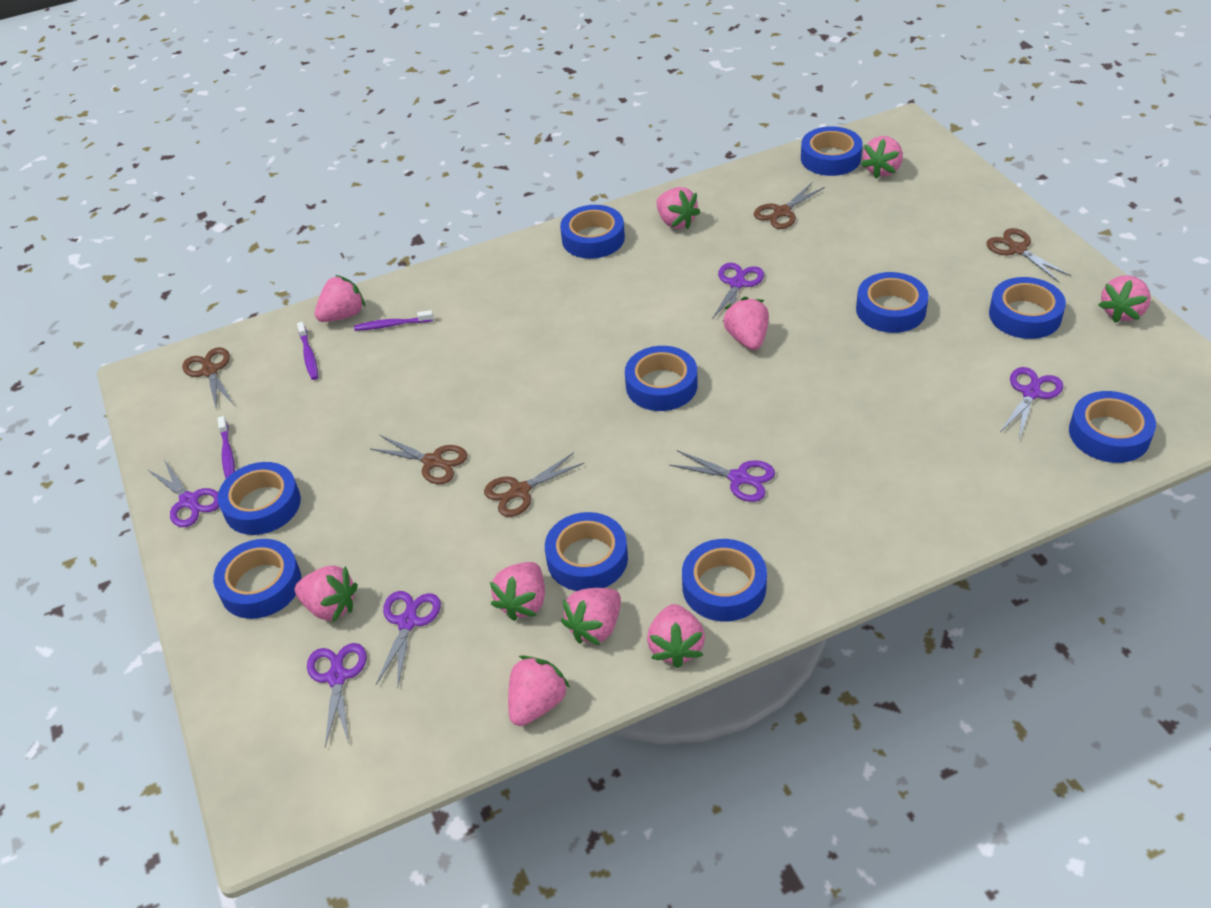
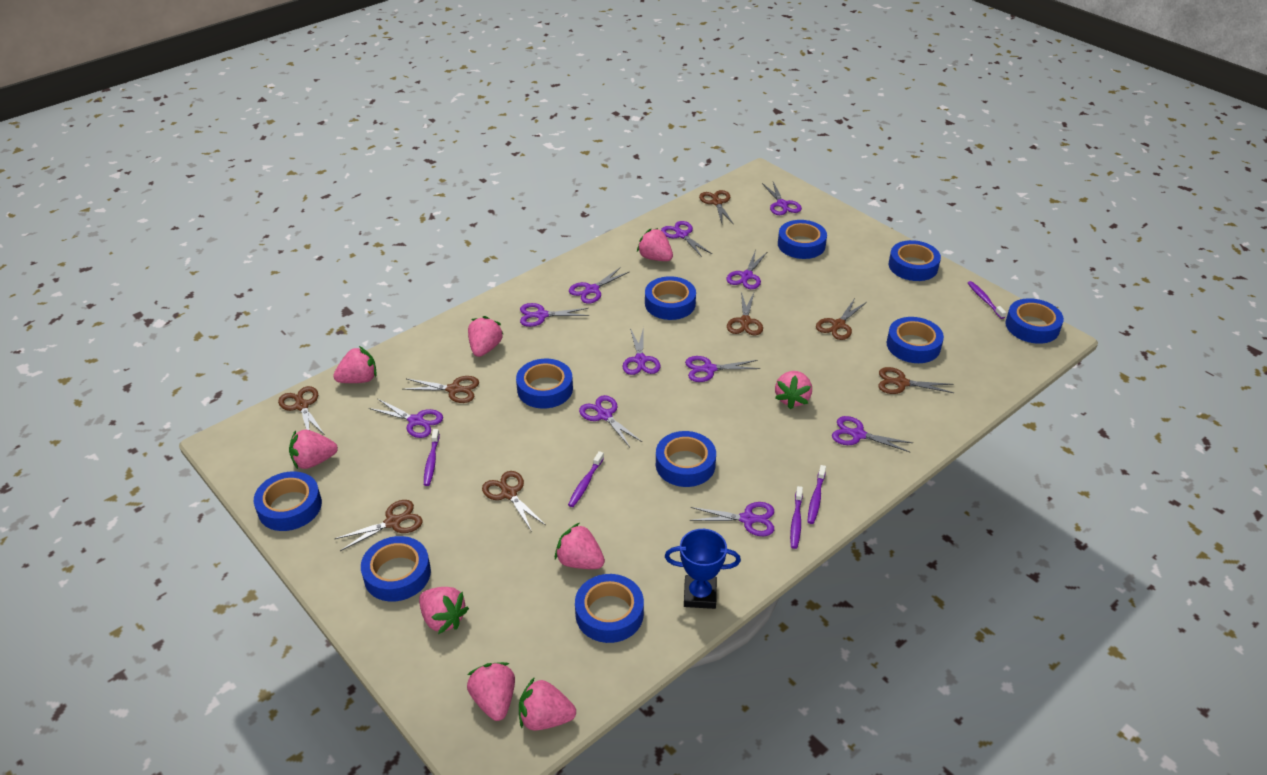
blue trophy: none = 0 -> [665,529,741,609] = 1
brown scissors: [182,347,235,411] [370,435,467,484] [484,452,585,517] [754,183,825,229] [986,228,1071,282] = 5 -> [278,386,325,435] [335,500,423,551] [402,376,479,403] [482,471,545,532] [699,190,734,225] [727,292,763,336] [816,298,867,340] [878,367,954,394] = 8
pink strawberry: [295,566,358,622] [314,275,365,322] [490,562,545,621] [508,656,570,726] [561,588,621,645] [647,604,705,668] [656,187,700,229] [723,297,769,350] [861,136,903,179] [1099,275,1151,323] = 10 -> [289,430,338,469] [333,346,377,383] [419,587,469,634] [467,662,515,721] [468,316,503,357] [519,677,576,730] [555,523,605,569] [637,228,673,261] [775,371,812,409] = 9
purple scissors: [147,460,219,527] [307,643,367,747] [376,591,441,689] [669,450,775,502] [712,263,764,319] [1000,367,1063,440] = 6 -> [369,398,443,438] [520,303,589,327] [569,267,630,304] [579,395,642,447] [623,327,660,375] [661,221,712,257] [685,356,760,382] [690,502,774,536] [727,250,767,289] [762,182,802,215] [832,416,913,453] = 11
purple toothbrush: [218,416,235,479] [297,322,318,380] [354,310,433,331] = 3 -> [424,429,440,486] [568,451,604,507] [790,486,803,549] [808,465,826,524] [968,281,1006,319] = 5

